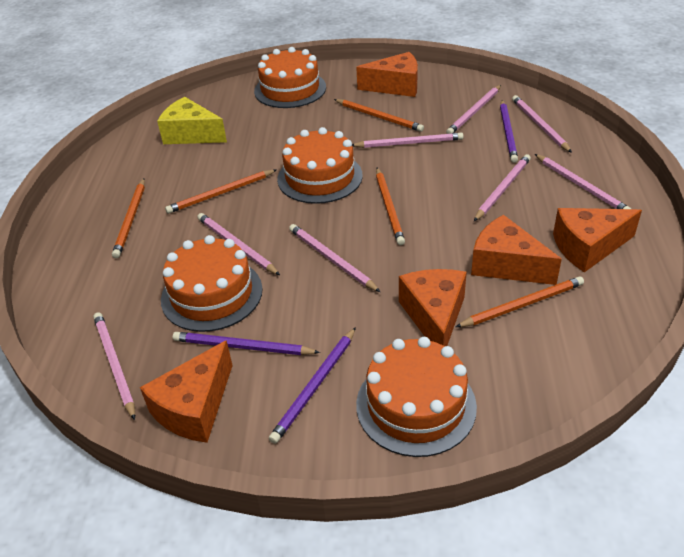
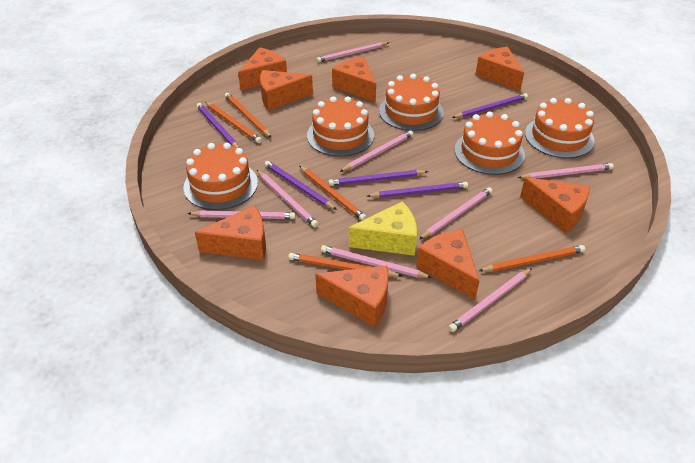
orange cake: [161,235,263,332] [254,47,326,108] [277,127,363,204] [356,337,477,457] = 4 -> [183,143,258,210] [307,96,374,157] [379,74,444,131] [454,111,525,175] [525,98,595,158] = 5
orange cheese: [140,340,233,443] [356,52,418,97] [399,269,467,346] [471,215,562,285] [553,208,642,272] = 5 -> [195,205,266,260] [238,47,287,91] [260,70,313,110] [315,266,389,327] [332,57,376,102] [416,229,479,300] [476,47,524,91] [520,177,590,233] = 8
purple pencil: [173,332,320,355] [269,327,356,444] [500,100,518,163] = 3 -> [197,103,239,148] [265,161,337,210] [328,170,428,186] [367,182,468,198] [452,93,528,118] = 5

